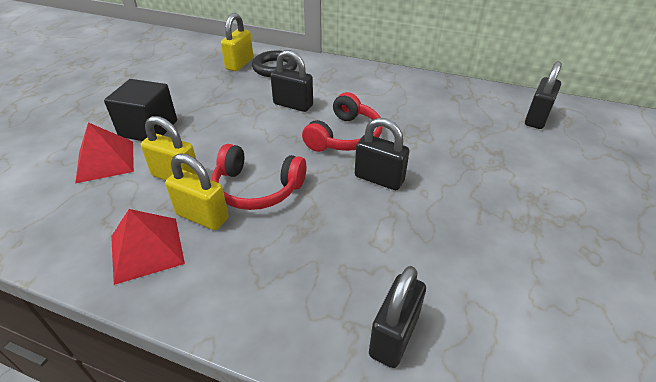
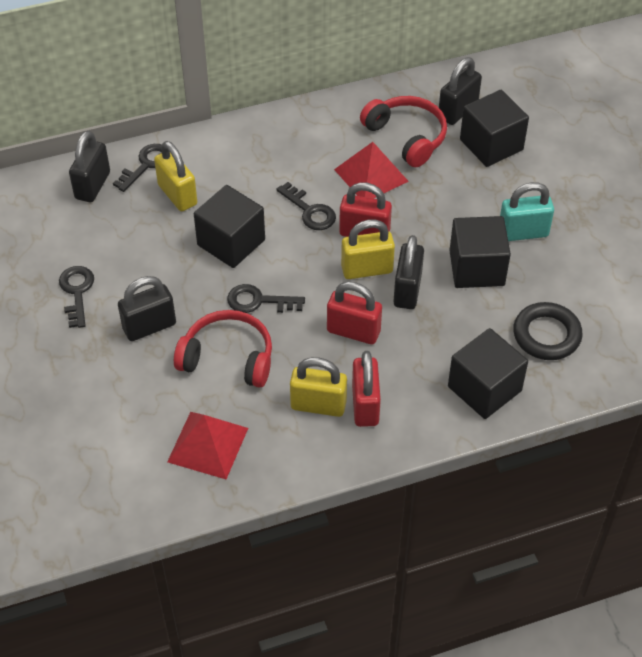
black cube: [104,79,177,141] = 1 -> [194,185,265,268] [448,328,528,419] [449,216,511,288] [460,90,529,167] = 4
black key: none = 0 -> [59,266,94,328] [113,144,162,192] [227,284,305,313] [276,182,336,230] = 4
red padlock: none = 0 -> [327,281,382,344] [339,182,392,237] [352,351,381,427] = 3
turquoise padlock: none = 0 -> [500,182,554,241] = 1

